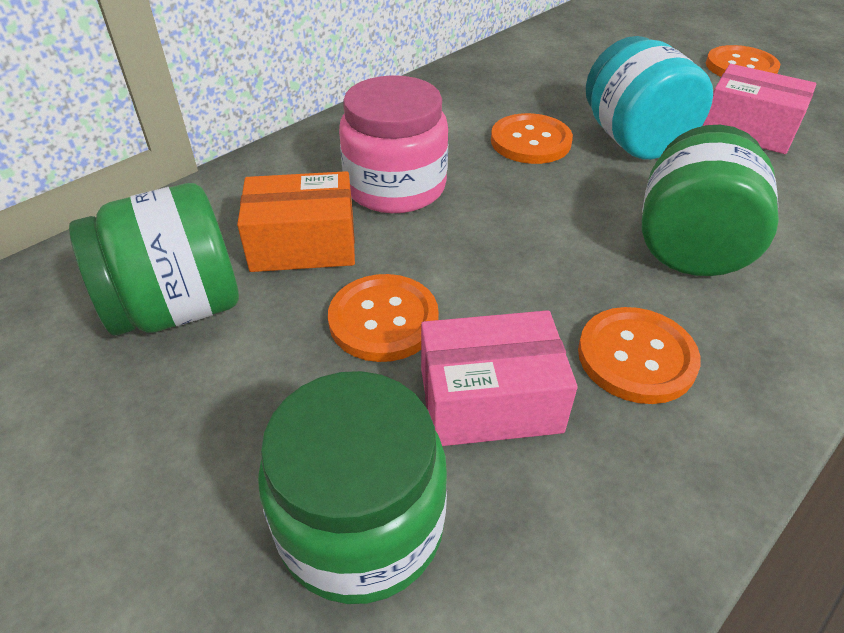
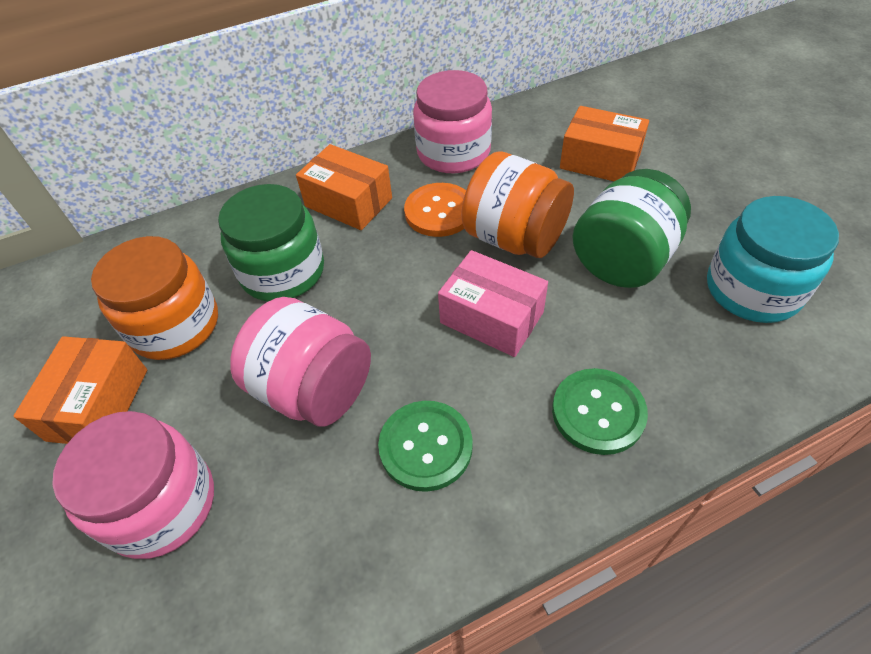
green button: none = 0 -> [378,401,473,492] [552,368,648,455] = 2
green jar: [69,183,239,336] [258,371,447,604] [642,124,779,276] = 3 -> [218,184,324,301] [572,169,691,288] = 2
orange box: [237,171,355,272] = 1 -> [14,336,147,444] [296,144,392,230] [560,106,649,181] = 3
orange button: [328,274,439,362] [491,113,573,164] [578,307,701,404] [706,45,780,77] = 4 -> [404,183,466,237] = 1
orange jar: none = 0 -> [91,236,218,360] [462,151,574,258] = 2
pink box: [421,310,578,446] [702,64,817,154] = 2 -> [438,250,548,357] = 1
pink jar: [339,75,448,213] = 1 -> [52,411,214,559] [230,297,371,427] [413,70,492,173] = 3

